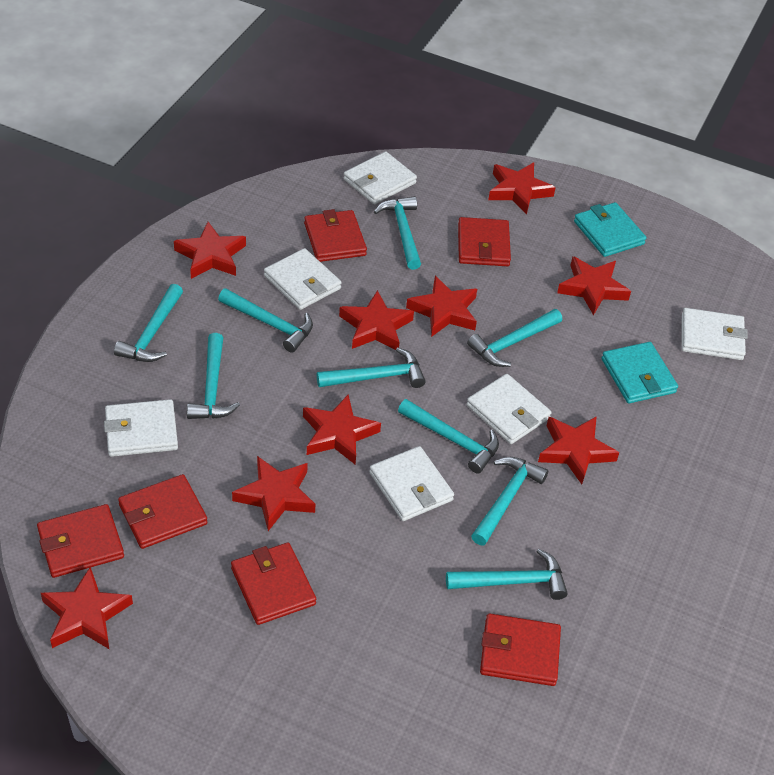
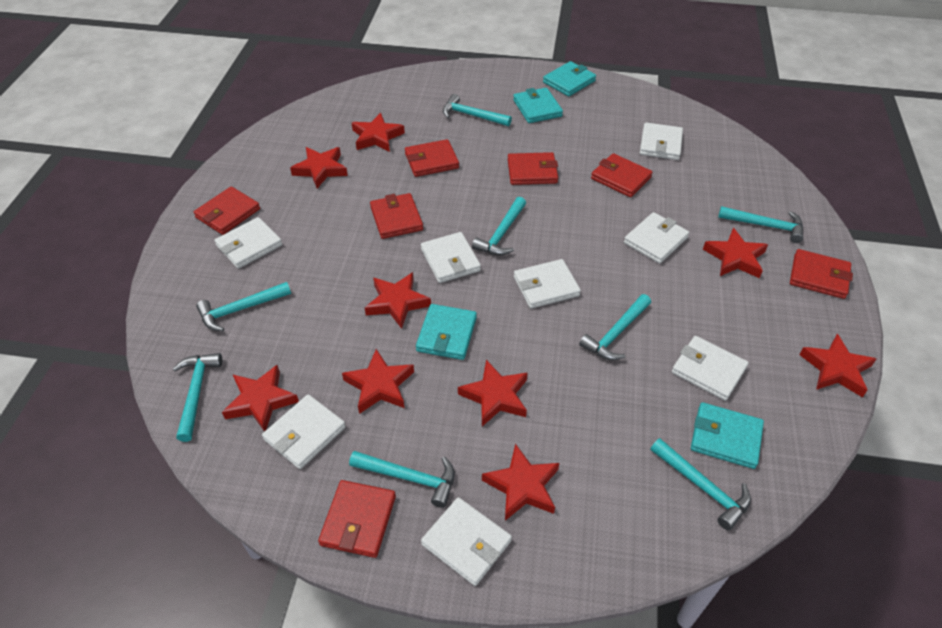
red wallet: [37,504,124,578] [118,474,207,549] [231,542,316,625] [304,209,367,262] [458,217,511,266] [480,613,561,686] = 6 -> [194,187,260,235] [318,480,396,558] [370,193,423,239] [405,139,459,177] [508,152,558,185] [591,153,653,197] [790,249,853,299] = 7
turquoise hammer: [114,284,183,362] [187,333,240,419] [218,288,313,352] [317,347,426,388] [374,196,421,270] [398,399,499,474] [446,549,568,600] [467,309,562,367] [471,457,548,545] = 9 -> [173,353,222,442] [196,282,291,331] [349,451,455,508] [443,94,512,126] [472,197,526,256] [579,294,651,360] [651,438,751,530] [718,206,803,243] = 8
turquoise wallet: [574,202,647,257] [602,342,678,403] = 2 -> [416,304,477,360] [513,88,563,123] [543,61,596,96] [691,402,764,469] = 4
white wallet: [104,399,178,457] [264,248,342,310] [344,152,417,204] [369,446,454,521] [467,374,552,444] [682,308,748,360] = 6 -> [214,217,282,269] [262,394,346,469] [421,232,481,283] [421,497,512,586] [514,259,581,309] [624,212,689,264] [640,122,683,160] [672,336,749,401] = 8

